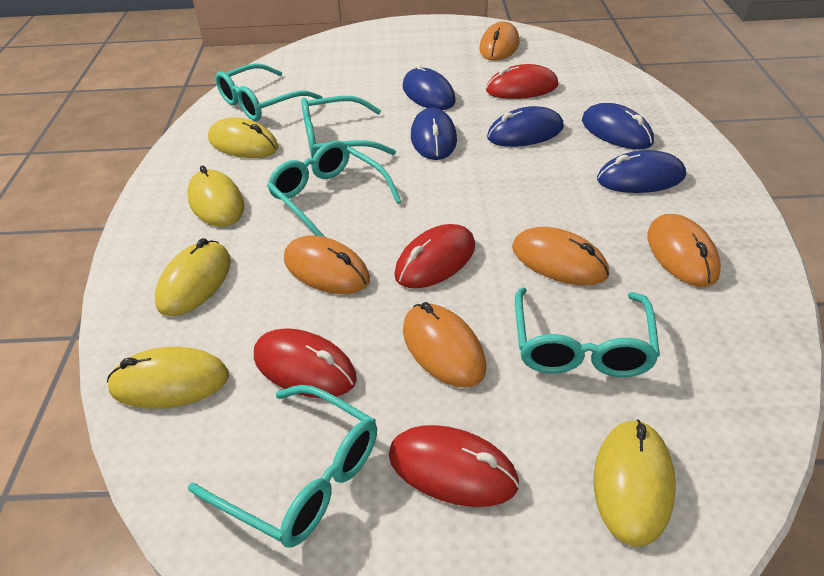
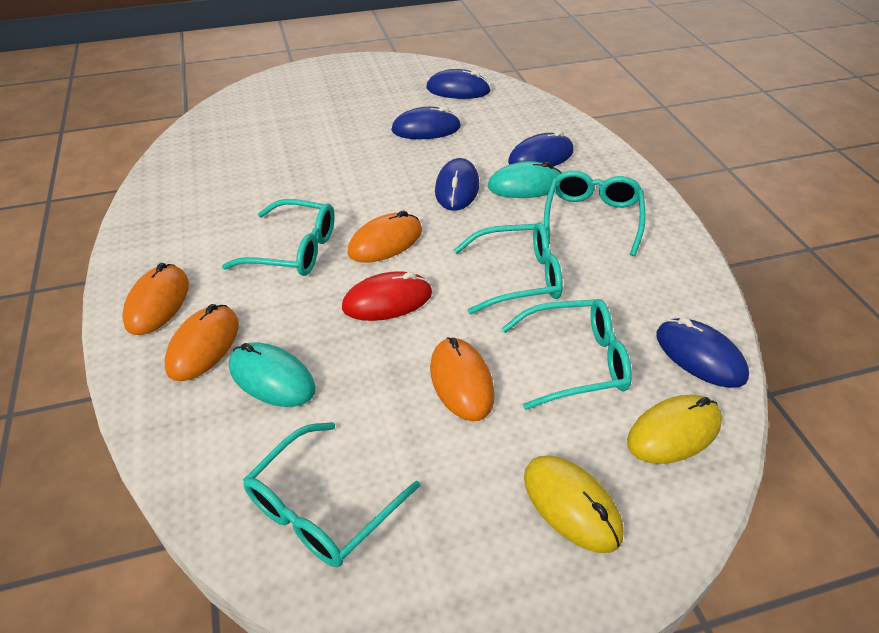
orange mouse: [284,235,370,294] [403,302,486,388] [479,21,519,61] [512,227,609,285] [647,214,721,287] = 5 -> [122,263,189,335] [165,304,239,381] [347,210,422,263] [430,337,495,421] = 4
red mouse: [254,329,357,398] [389,425,519,507] [394,224,475,289] [486,64,558,99] = 4 -> [342,271,432,321] = 1
turquoise mouse: none = 0 -> [229,343,316,407] [488,161,561,198] = 2
yellow mouse: [107,347,229,409] [155,238,231,316] [187,166,244,227] [208,117,278,158] [594,419,676,547] = 5 -> [524,456,624,553] [627,395,722,464] = 2

